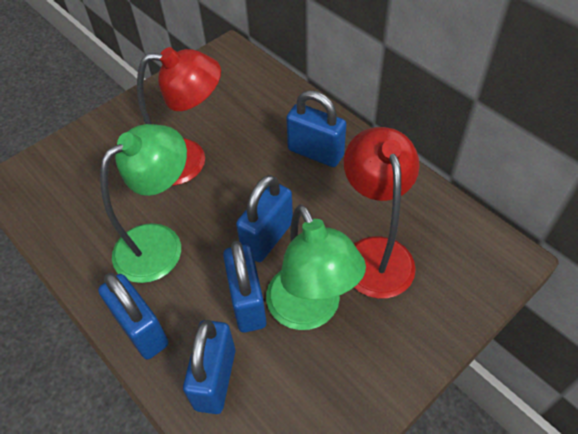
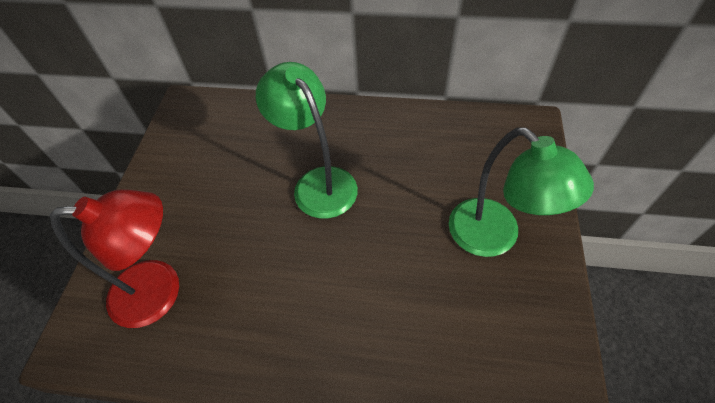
blue padlock: [98,273,169,359] [183,320,235,414] [223,241,267,333] [236,175,293,262] [286,90,346,167] = 5 -> none = 0
red lamp: [137,47,221,186] [344,127,420,299] = 2 -> [50,189,179,328] = 1

